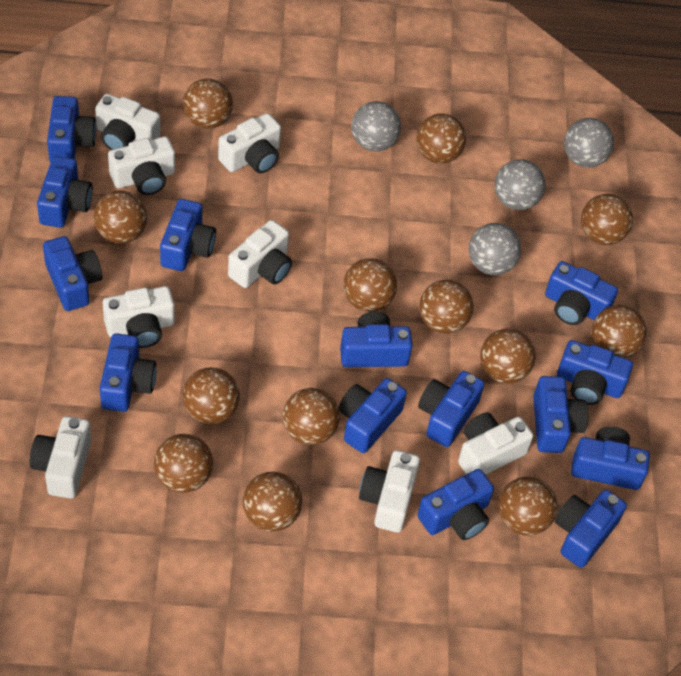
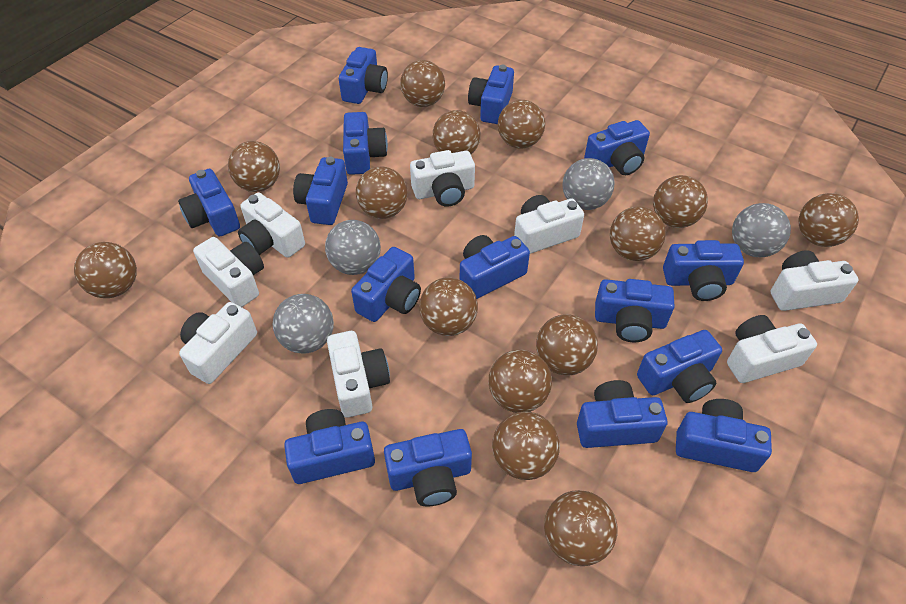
blue camera: [37,156,93,228] [43,236,102,311] [47,96,97,162] [100,333,157,412] [160,199,216,271] [339,378,407,453] [340,311,413,367] [418,371,485,447] [418,469,494,540] [533,376,588,453] [545,261,618,325] [555,490,627,568] [557,340,633,405] [571,427,650,490] = 14 -> [178,169,240,237] [284,409,375,484] [293,157,348,225] [339,47,388,104] [343,112,388,175] [351,247,421,322] [384,429,472,507] [460,235,530,299] [468,65,514,124] [577,380,667,448] [584,120,650,175] [595,279,675,342] [637,330,722,403] [663,240,744,301] [676,399,772,472] = 15
brown ball: [93,190,147,244] [154,434,213,493] [182,367,240,425] [183,78,233,129] [243,472,303,532] [283,388,340,445] [343,258,397,312] [416,113,466,164] [419,280,474,334] [480,328,535,384] [498,477,558,536] [581,194,633,245] [592,305,647,358] = 13 -> [74,242,137,298] [228,141,280,192] [356,167,408,219] [400,60,445,107] [419,277,478,336] [433,110,481,154] [489,349,552,413] [492,411,560,480] [498,100,545,148] [536,314,598,376] [544,490,618,566] [610,207,666,261] [653,175,708,228] [798,193,859,247] = 14

